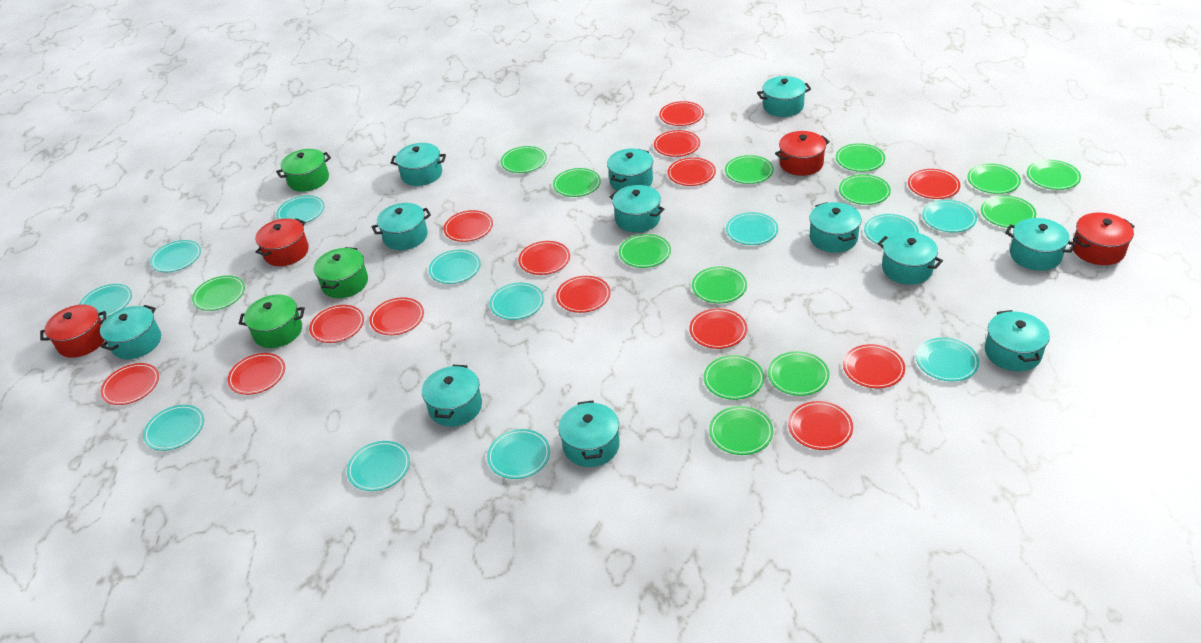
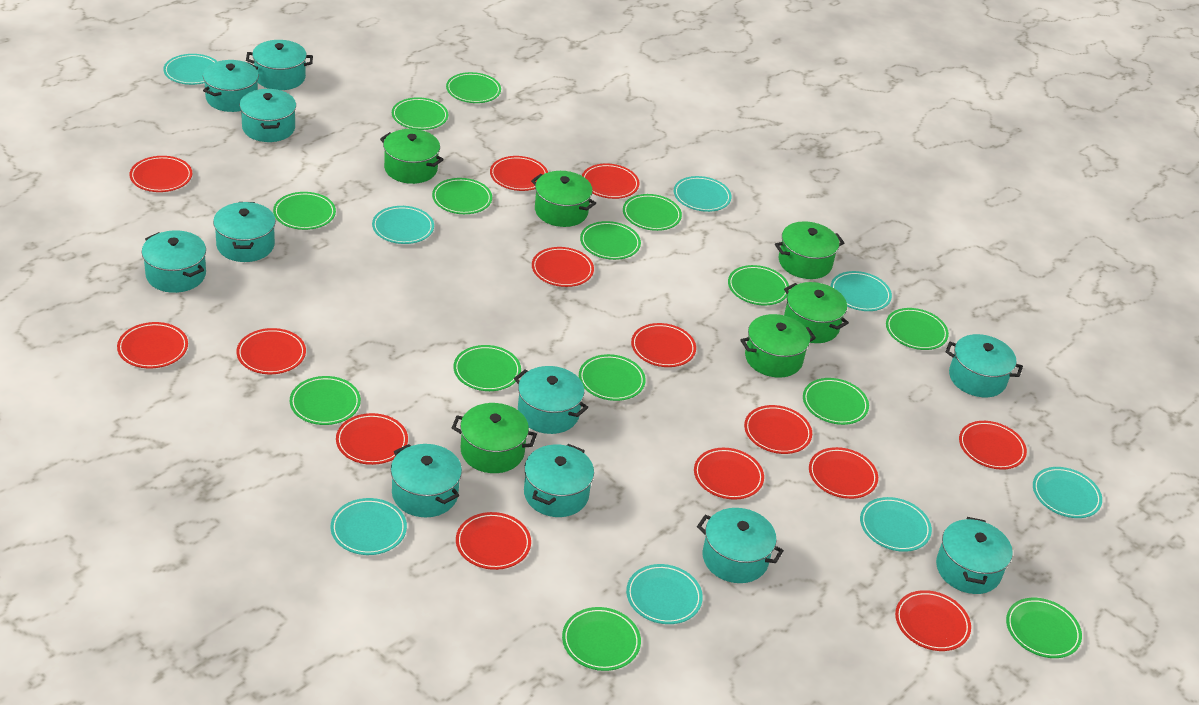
green pot: [239,295,305,348] [276,149,331,192] [314,247,368,298] = 3 -> [380,129,444,184] [452,403,537,473] [531,171,596,227] [740,314,816,378] [775,221,844,279] [784,282,849,343] = 6
red pot: [40,305,106,358] [255,218,309,266] [775,131,830,176] [1073,213,1135,265] = 4 -> none = 0
turquoise plate: [79,284,132,319] [143,405,204,451] [150,240,201,272] [276,195,324,224] [347,441,410,491] [429,250,481,284] [487,429,550,479] [490,283,544,320] [726,212,778,245] [864,214,919,245] [916,338,979,382] [922,200,977,233] = 12 -> [163,54,218,85] [331,498,407,555] [372,206,434,244] [626,564,703,624] [674,176,731,212] [830,271,892,311] [860,497,932,552] [1033,467,1102,518] = 8
turquoise pot: [100,305,161,359] [372,203,431,250] [391,143,446,186] [422,365,482,427] [558,400,620,467] [607,148,653,190] [610,185,664,233] [757,76,811,117] [809,202,862,253] [878,232,943,285] [985,310,1050,371] [1005,218,1076,271] = 12 -> [142,230,206,293] [203,60,259,112] [213,202,276,262] [240,89,296,142] [246,40,313,90] [391,444,462,517] [514,366,588,434] [524,444,594,517] [697,508,784,583] [936,517,1013,594] [946,334,1023,397] = 11

